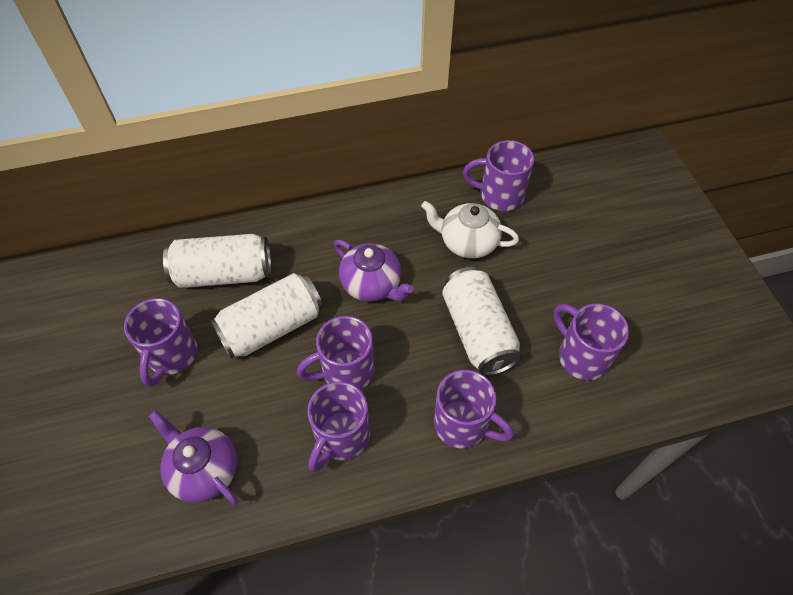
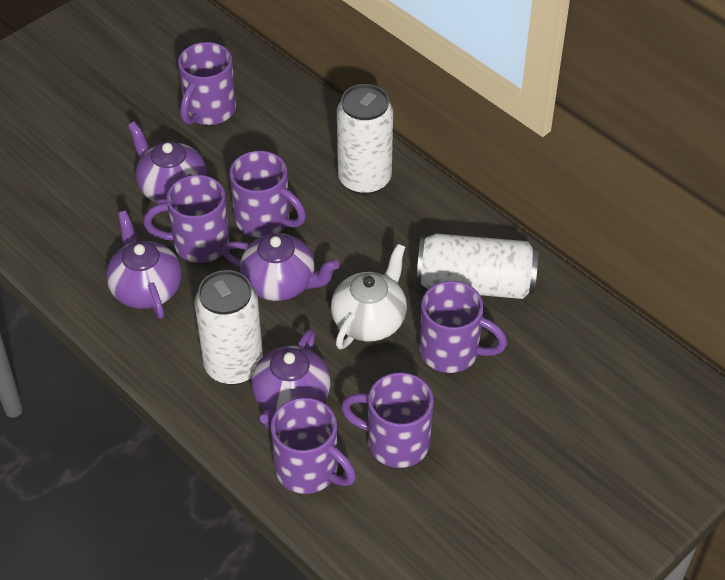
purple teapot: [149,410,238,505] [334,240,414,302] = 2 -> [106,211,182,319] [128,122,207,204] [222,233,340,301] [251,329,330,430] = 4

